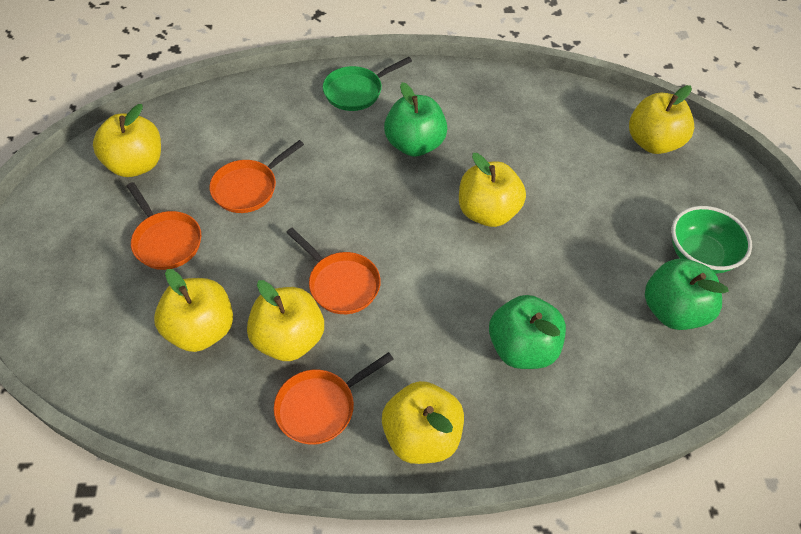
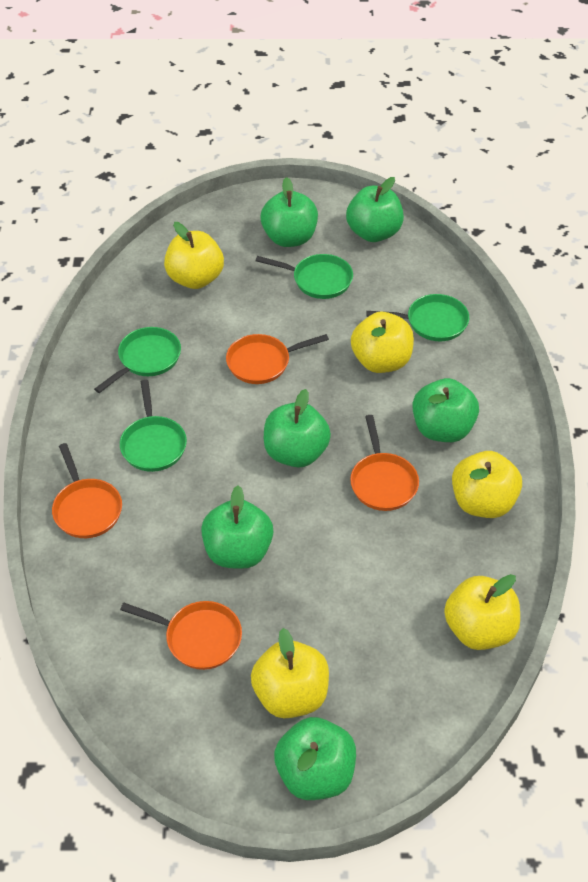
green apple: [384,82,447,157] [489,295,566,369] [645,259,729,330] = 3 -> [201,485,273,569] [261,177,318,247] [264,389,331,467] [274,717,356,800] [346,177,404,242] [412,378,479,442] = 6
green bowl: [672,206,752,274] = 1 -> none = 0
green pan: [323,57,412,111] = 1 -> [94,327,181,393] [120,380,187,472] [256,254,353,299] [366,294,469,341] = 4
yellow apple: [93,104,161,177] [154,269,233,352] [247,280,324,361] [382,381,464,464] [459,153,526,227] [629,85,694,154] = 6 -> [164,222,224,289] [251,628,329,718] [351,312,414,373] [444,574,520,650] [452,451,522,518] = 5

